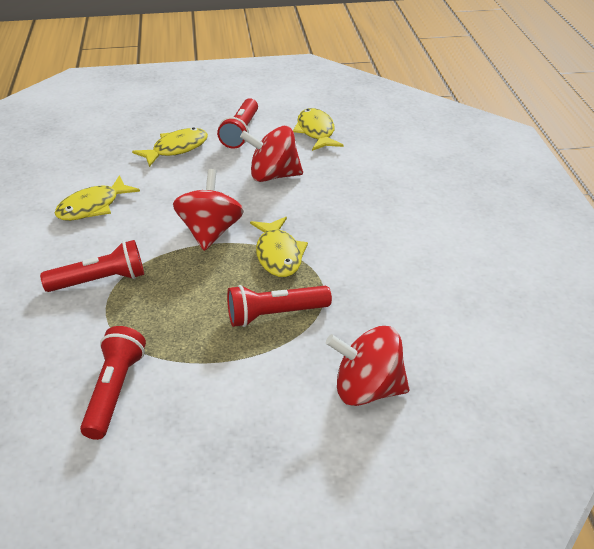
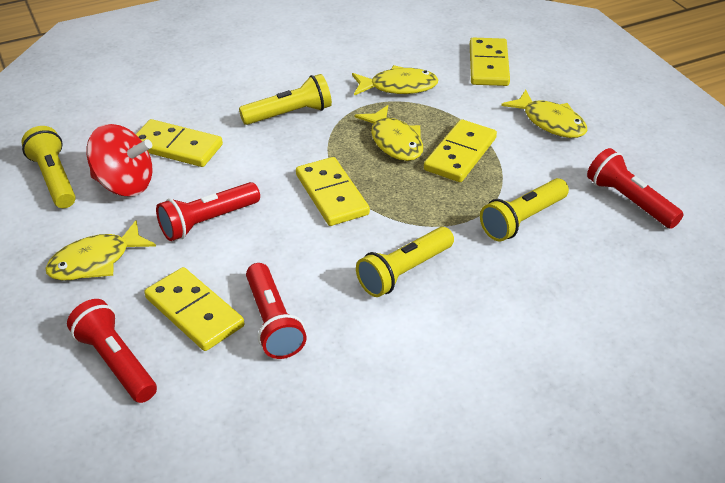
red spinning top: [173,169,244,251] [240,126,303,182] [326,326,410,406] = 3 -> [86,124,152,196] = 1
yellow domino: none = 0 -> [136,119,223,167] [144,267,244,351] [296,157,370,226] [424,119,497,182] [470,38,510,86] = 5
yellow flashlight: none = 0 -> [21,126,76,208] [239,74,332,125] [356,227,454,297] [480,178,569,241] = 4

